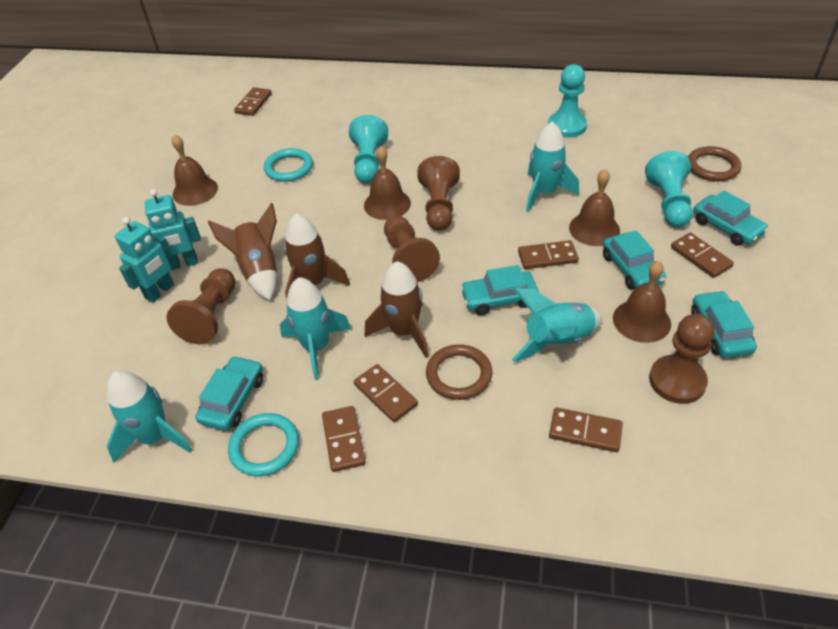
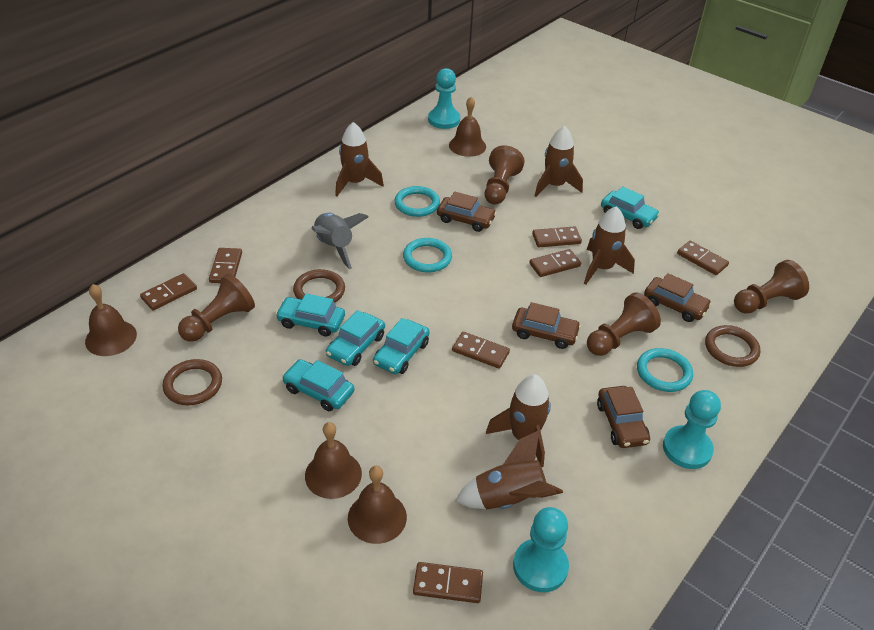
brown car: none = 0 -> [437,191,497,232] [512,302,581,349] [597,386,650,448] [644,273,712,322] = 4
brown domino: [234,87,272,116] [322,406,366,472] [354,364,418,422] [518,240,579,269] [549,408,623,452] [671,232,734,278] = 6 -> [140,273,197,311] [209,248,242,283] [413,562,483,603] [452,332,510,369] [529,249,581,277] [532,226,582,247] [677,241,729,275] = 7
brown ring: [426,344,492,400] [688,146,741,181] = 2 -> [162,359,222,405] [293,269,345,303] [705,325,760,367] = 3
brown rocket: [208,203,277,300] [284,213,350,300] [365,261,429,358] = 3 -> [335,122,384,196] [455,430,563,509] [486,374,551,467] [535,126,583,197] [584,206,635,284] = 5
grey rocket: none = 0 -> [311,213,368,269] = 1
turquoise ring: [228,413,299,477] [264,148,313,182] = 2 -> [394,186,440,217] [403,238,452,272] [637,348,693,392] = 3
turquoise robot: [115,217,174,303] [145,189,201,271] = 2 -> none = 0
turquoise rocket: [106,371,192,463] [280,277,351,380] [512,288,602,362] [526,122,579,212] = 4 -> none = 0

